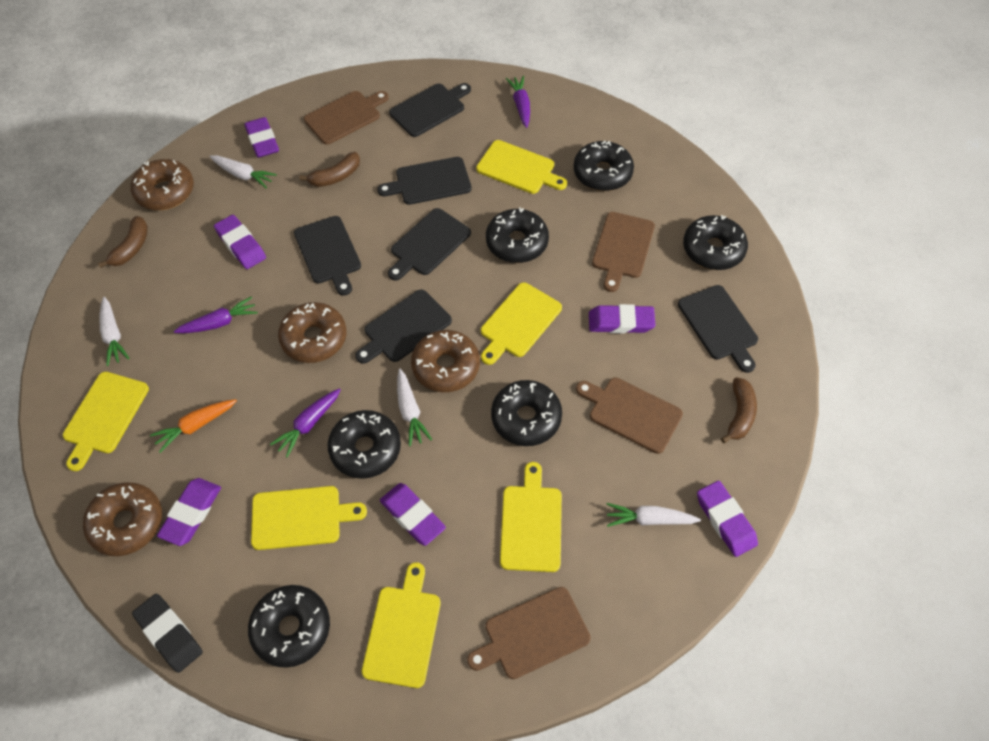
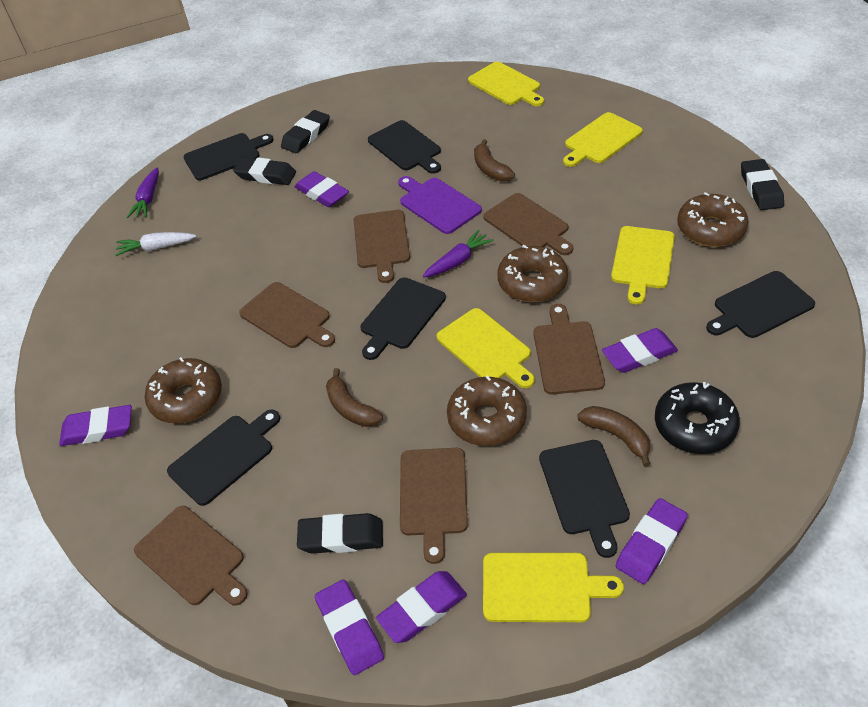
black donut: [248,585,330,668] [328,410,401,479] [486,207,549,263] [491,380,562,446] [573,141,634,191] [683,215,748,270] = 6 -> [655,382,740,454] = 1
black eraser: [132,594,203,673] = 1 -> [233,157,296,185] [281,110,330,153] [297,513,383,554] [741,159,784,210] = 4
brown cutting board: [304,91,389,145] [467,587,591,679] [576,378,683,454] [592,212,655,292] = 4 -> [134,506,248,606] [239,282,335,348] [354,210,410,283] [400,448,468,564] [483,193,573,255] [533,304,605,395] = 6
orange carrot: [150,399,237,453] = 1 -> none = 0
purple carrot: [174,296,258,333] [270,388,341,458] [506,76,530,128] = 3 -> [127,168,159,218] [423,230,494,278] = 2
purple cutting board: none = 0 -> [398,176,482,234] = 1
white carrot: [100,297,130,366] [209,155,277,188] [397,369,432,446] [606,503,701,527] = 4 -> [115,232,196,256] = 1
yellow cutting board: [63,372,149,471] [251,486,367,550] [362,562,441,688] [476,140,567,194] [481,282,562,365] [500,462,562,572] = 6 -> [437,308,535,388] [468,62,544,106] [483,553,624,622] [563,112,643,167] [611,226,675,305] = 5

